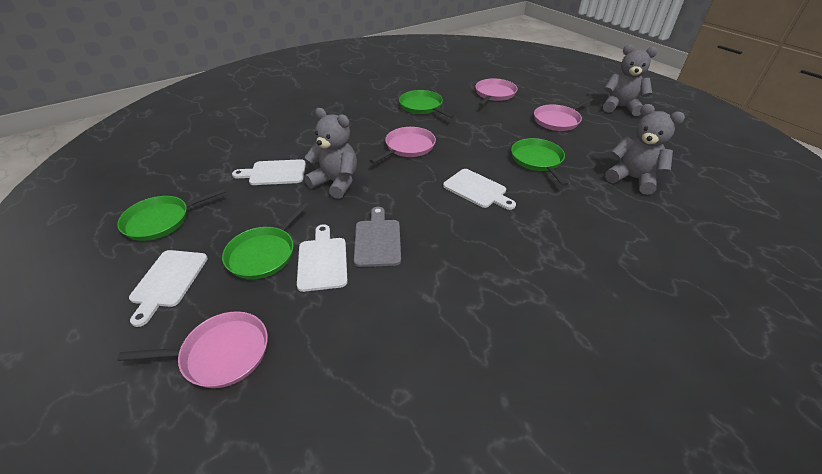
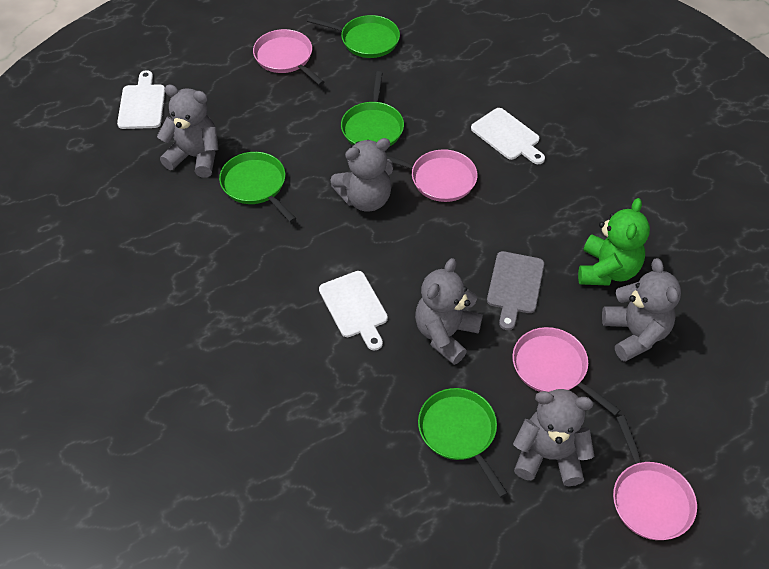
green teddy bear: none = 0 -> [578,198,650,286] = 1
grey teddy bear: [304,108,357,199] [603,45,658,116] [605,104,685,195] = 3 -> [157,85,219,177] [330,138,393,212] [415,258,483,365] [513,389,595,486] [602,258,681,362] = 5
white cutting board: [129,250,208,327] [232,159,306,185] [297,224,348,292] [443,169,516,210] = 4 -> [117,70,165,129] [319,271,388,351] [471,108,545,164] = 3

